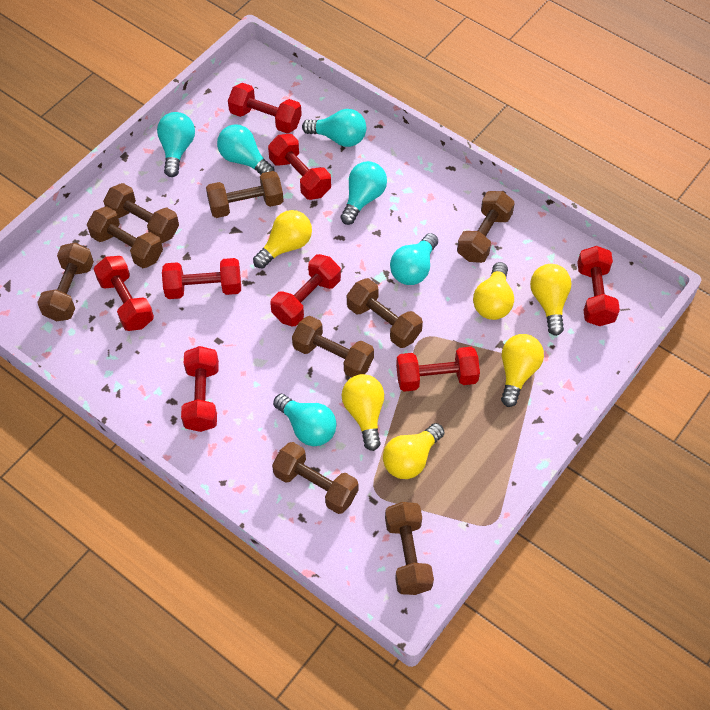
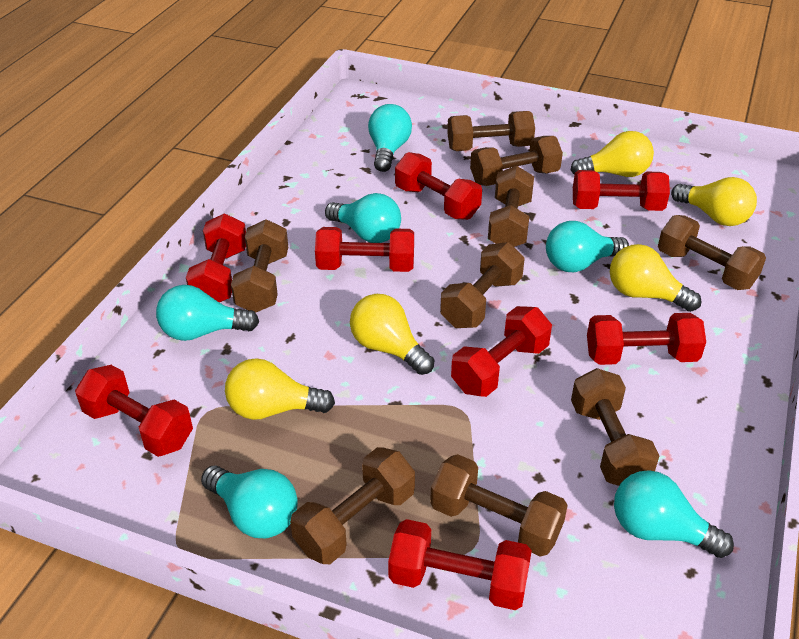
yellow light bulb: [253,210,312,269] [341,374,384,451] [383,423,445,479] [473,262,514,320] [501,334,544,407] [530,264,572,336] = 6 -> [225,358,335,420] [350,294,434,375] [571,131,654,177] [610,244,702,312] [671,177,757,226] = 5

